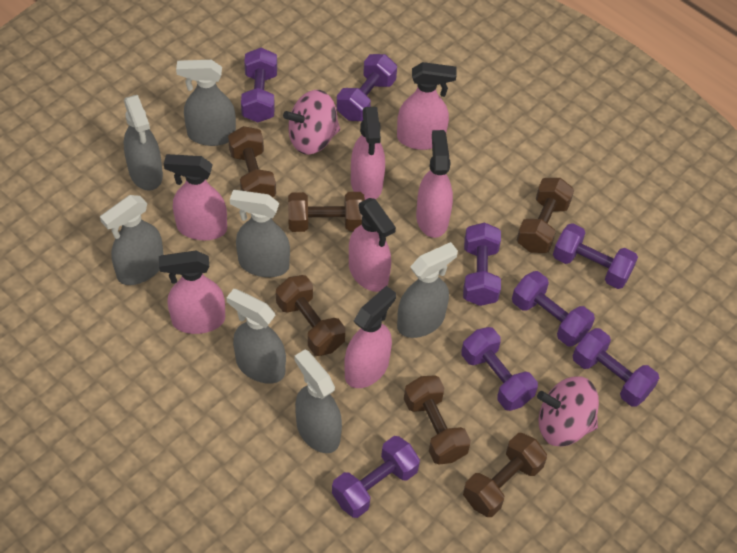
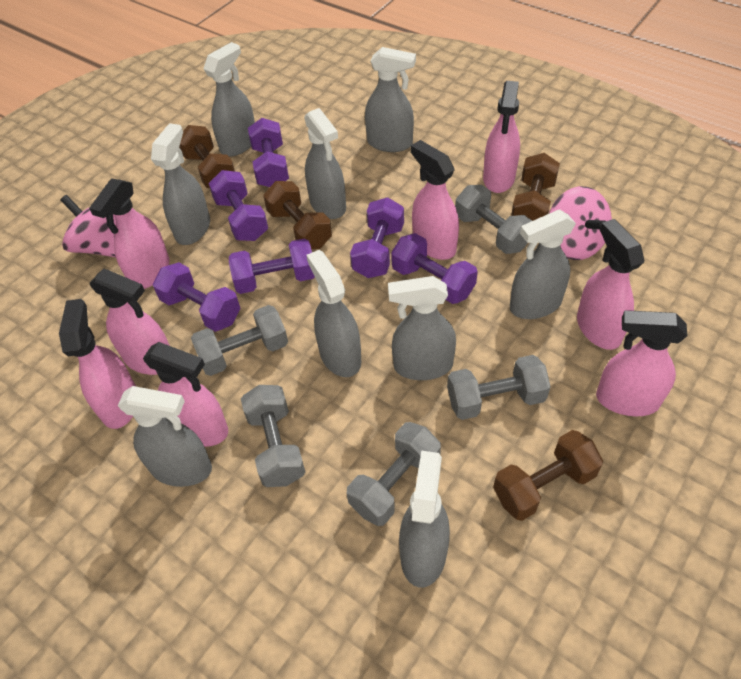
brown dumbbell: [228,126,276,197] [276,275,346,356] [288,192,365,232] [404,375,471,465] [463,433,547,517] [517,178,574,253] = 6 -> [179,125,235,188] [263,181,332,249] [493,430,603,521] [511,153,560,221] = 4
grey dumbbell: none = 0 -> [191,305,288,376] [241,385,305,487] [347,422,441,526] [447,355,551,420] [455,185,532,254] = 5
grey spray bottle: [100,195,163,285] [124,95,163,191] [176,60,236,146] [226,289,286,384] [230,190,290,277] [294,349,342,453] [397,242,458,338] = 7 -> [118,386,212,487] [151,123,210,245] [203,42,255,156] [304,108,346,219] [306,250,361,377] [365,47,416,152] [388,276,456,380] [399,451,450,587] [510,209,576,319] = 9
pink spray bottle: [159,250,225,334] [164,154,227,240] [344,286,396,388] [349,198,396,292] [351,107,385,200] [397,62,457,150] [416,130,453,238] = 7 -> [59,299,136,429] [89,178,170,289] [90,268,170,375] [143,342,228,447] [411,140,459,260] [483,81,520,193] [577,219,644,350] [596,310,687,416] = 8
purple dumbbell: [241,48,277,122] [332,436,420,518] [337,54,397,121] [461,327,538,411] [463,222,501,306] [512,271,595,346] [553,223,638,289] [573,328,659,407] = 8 -> [153,262,241,332] [209,170,268,241] [229,239,315,294] [248,118,289,187] [350,197,404,278] [391,233,478,304] = 6

